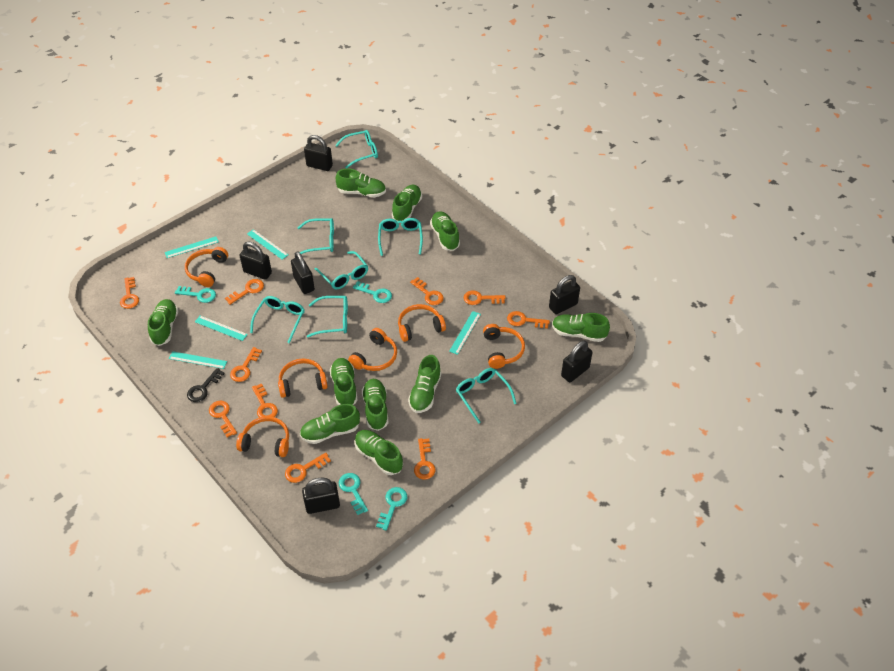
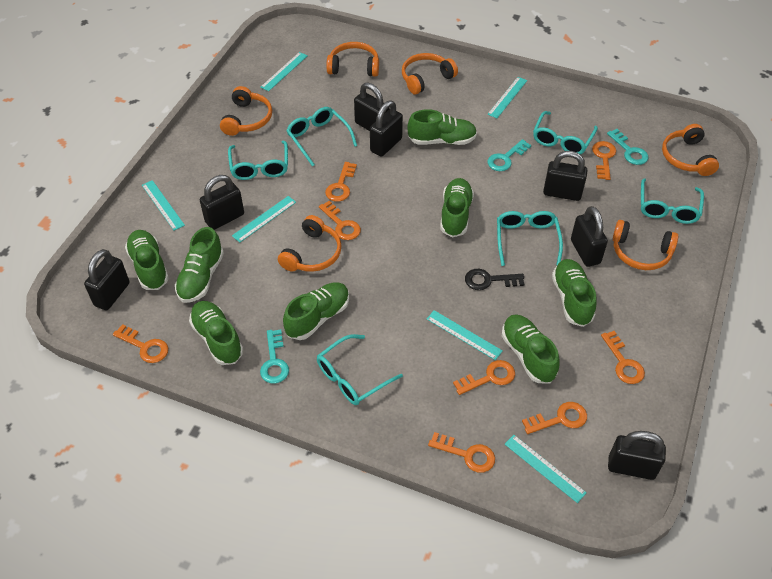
black padlock: [240,242,272,280] [291,251,315,294] [302,477,340,514] [304,135,333,171] [549,275,580,314] [561,341,593,382] = 6 -> [84,249,130,310] [200,175,244,230] [354,83,390,131] [370,100,403,157] [543,151,588,201] [571,206,608,267] [608,431,666,480] = 7
green shoe: [148,299,178,346] [300,404,360,444] [330,358,357,405] [336,168,386,197] [355,430,403,475] [362,379,388,431] [392,185,422,221] [408,355,441,413] [430,211,460,251] [552,313,610,342] = 10 -> [125,230,169,290] [175,227,224,303] [189,301,243,365] [283,282,349,340] [407,109,477,145] [440,178,474,238] [502,314,560,383] [552,259,597,327] = 8
orange key: [120,277,139,309] [209,401,237,437] [225,279,264,305] [230,347,262,382] [252,383,278,417] [285,452,331,483] [410,277,444,305] [414,438,436,480] [464,290,506,305] [507,311,550,329] = 10 -> [113,324,168,363] [319,201,361,240] [325,162,357,202] [428,432,495,473] [453,360,515,395] [522,402,587,434] [592,141,616,180] [601,331,645,384] = 8
turquoise glasses: [250,296,305,344] [297,218,334,254] [307,296,348,337] [315,251,368,290] [335,130,378,168] [378,218,423,256] [456,368,517,424] = 7 -> [228,140,288,180] [286,107,357,167] [317,334,403,405] [497,211,563,266] [533,111,598,154] [641,178,704,224] = 6
turquoise key: [175,286,216,303] [339,473,368,515] [353,281,392,303] [376,487,407,531] = 4 -> [260,330,289,383] [487,139,531,171] [607,129,649,165] = 3
turquoise ruler: [165,237,219,258] [169,351,227,369] [195,316,248,341] [247,229,288,260] [449,311,481,355] = 5 -> [142,180,185,230] [232,196,296,243] [260,52,308,91] [427,310,503,360] [487,77,527,118] [505,435,587,503] = 6

